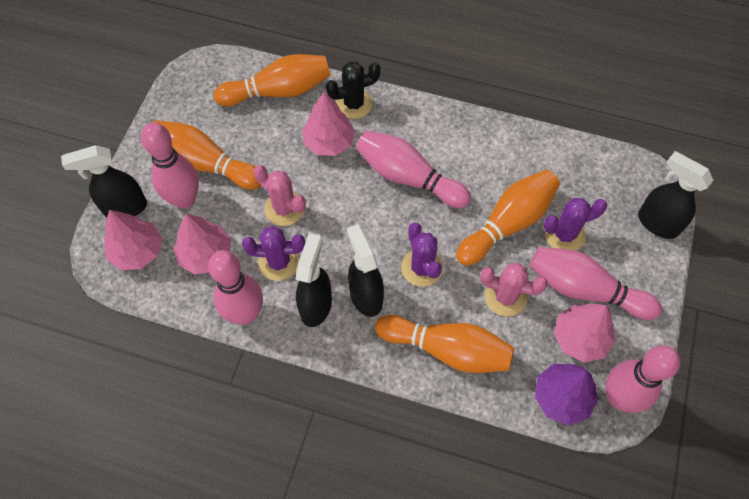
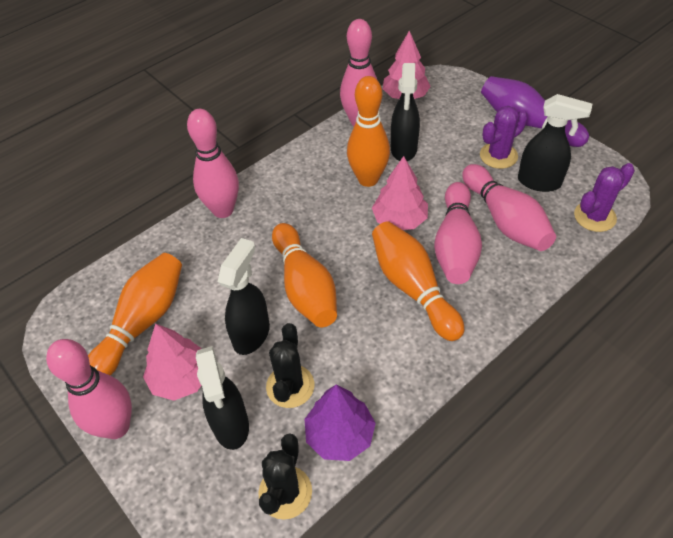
black cactus: [326,62,381,119] = 1 -> [258,433,312,520] [266,323,314,408] = 2
pink cactus: [254,165,306,226] [480,263,548,317] = 2 -> none = 0
pink tree: [104,210,162,270] [173,214,231,274] [302,92,355,156] [554,303,615,363] = 4 -> [143,323,202,401] [372,156,428,230] [383,31,431,99] = 3
purple bowling pin: none = 0 -> [481,76,589,147] = 1
purple cactus: [242,226,305,281] [401,223,443,287] [544,198,607,251] = 3 -> [480,106,528,169] [574,163,635,232] = 2

